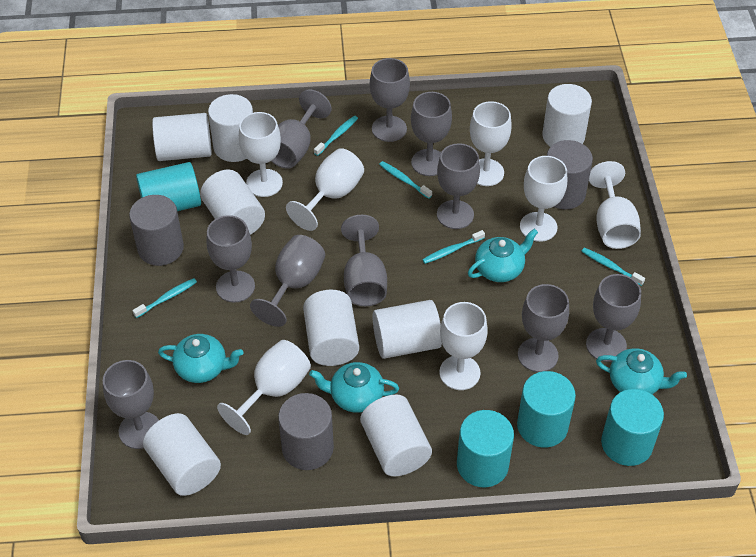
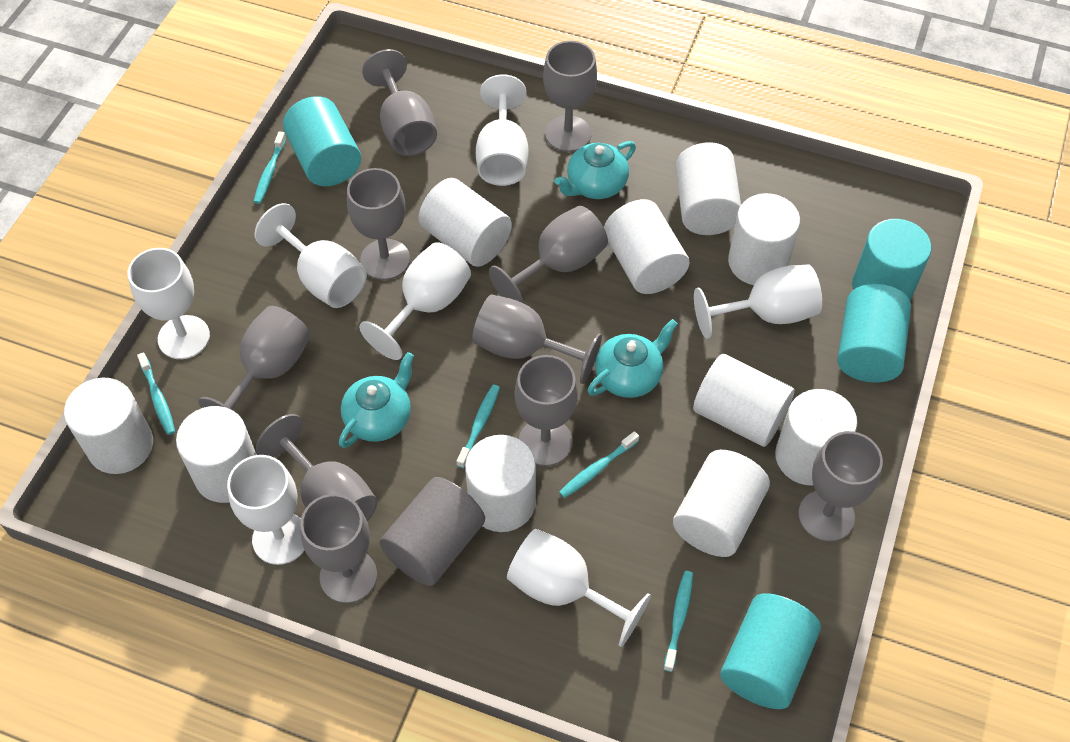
grey cylinder: [129,195,184,266] [278,393,334,470] [547,140,593,209] = 3 -> [380,477,485,586] = 1
turquoise teapot: [158,334,243,383] [309,362,399,413] [468,229,538,282] [596,348,687,394] = 4 -> [339,352,414,448] [555,141,636,199] [588,319,678,398] = 3
white cylinder: [143,413,221,496] [152,113,211,161] [200,169,265,235] [208,94,253,162] [303,290,359,366] [360,395,432,476] [372,300,442,359] [542,84,592,147] = 8 -> [64,378,153,474] [176,406,257,503] [418,178,512,267] [465,435,536,532] [604,199,689,294] [673,450,770,557] [675,142,741,235] [693,354,795,447] [728,193,800,285] [775,389,857,486] = 10

